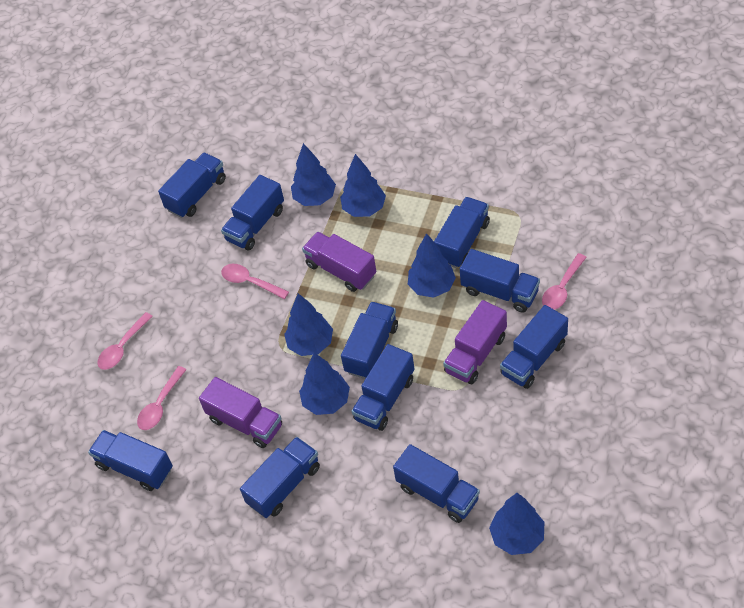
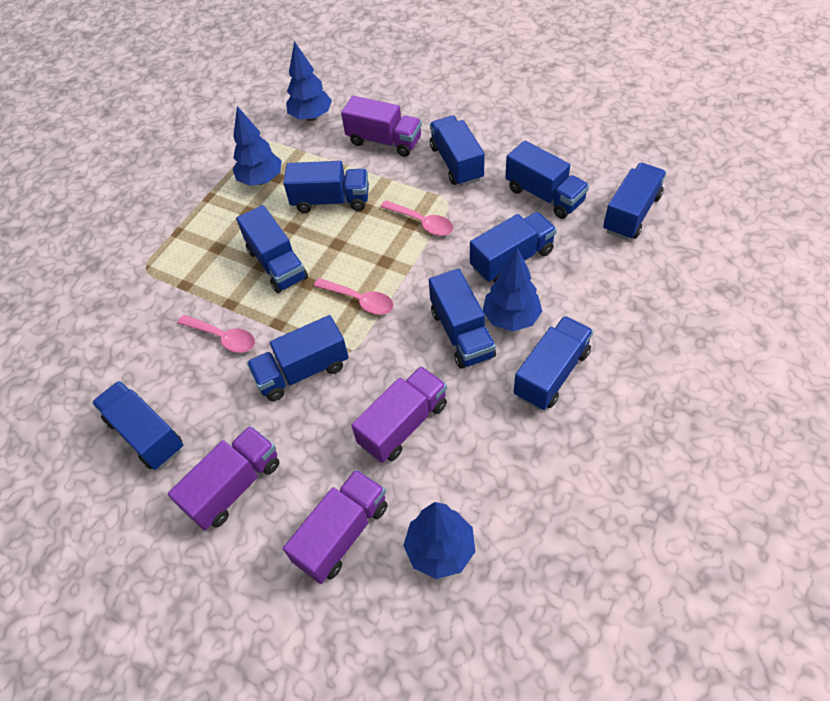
blue tree: [284,293,333,356] [291,143,336,206] [299,353,350,415] [340,154,386,217] [408,233,456,298] [489,493,544,555] = 6 -> [233,106,282,186] [286,41,332,121] [403,502,476,579] [483,248,542,331] = 4
pink spoon: [97,312,153,370] [137,366,187,430] [221,264,289,299] [542,253,587,310] = 4 -> [178,315,255,353] [314,278,394,315] [380,200,453,236] = 3
purple truck: [199,377,282,448] [302,232,376,292] [443,300,507,384] = 3 -> [168,426,280,530] [283,469,388,584] [341,96,422,157] [351,366,447,463] = 4

